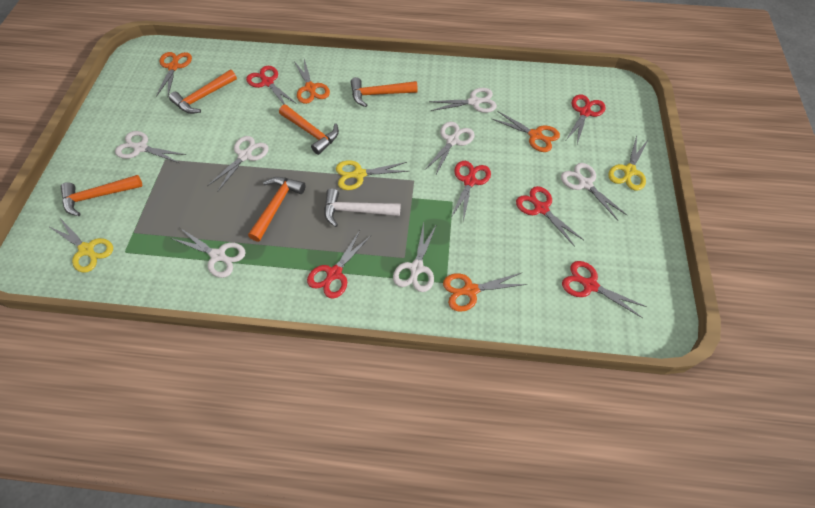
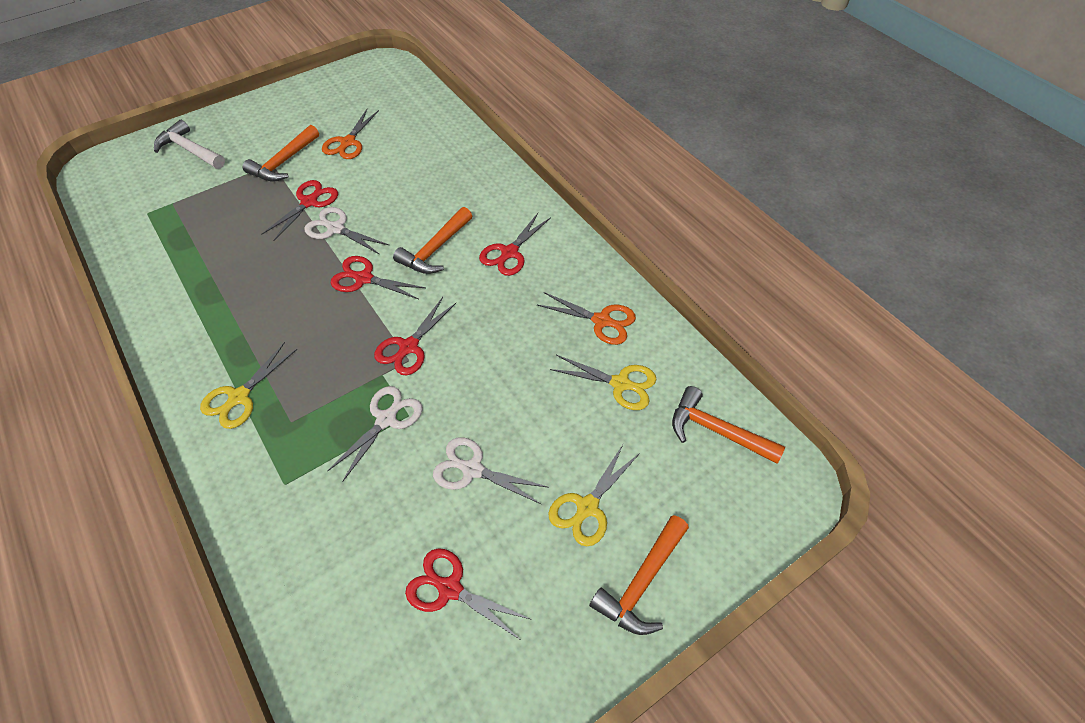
orange hammer: [61,175,142,216] [169,70,237,114] [248,177,306,242] [279,105,339,155] [350,77,418,107] = 5 -> [243,125,319,182] [393,207,472,274] [589,515,689,635] [672,386,785,464] = 4
orange scissors: [156,52,192,97] [294,59,330,104] [443,273,527,312] [492,111,560,152] = 4 -> [322,109,379,159] [537,292,636,345] = 2
red scissors: [246,66,297,105] [307,231,371,299] [451,161,491,222] [516,186,584,247] [562,261,647,318] [566,95,606,144] = 6 -> [261,180,338,241] [331,256,426,299] [374,297,456,375] [405,548,532,640] [479,213,551,276] = 5
white scissors: [115,131,186,163] [171,228,246,278] [207,136,269,192] [393,223,437,292] [425,122,475,176] [429,88,497,113] [561,163,627,221] = 7 -> [304,207,389,255] [327,386,423,482] [433,437,549,505] = 3

